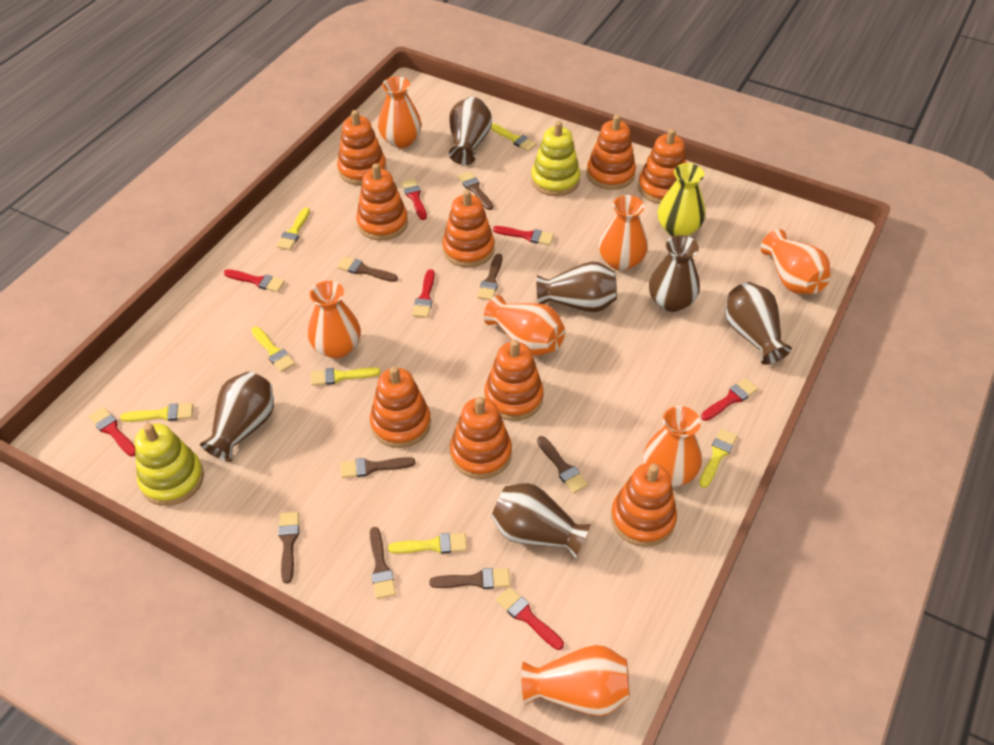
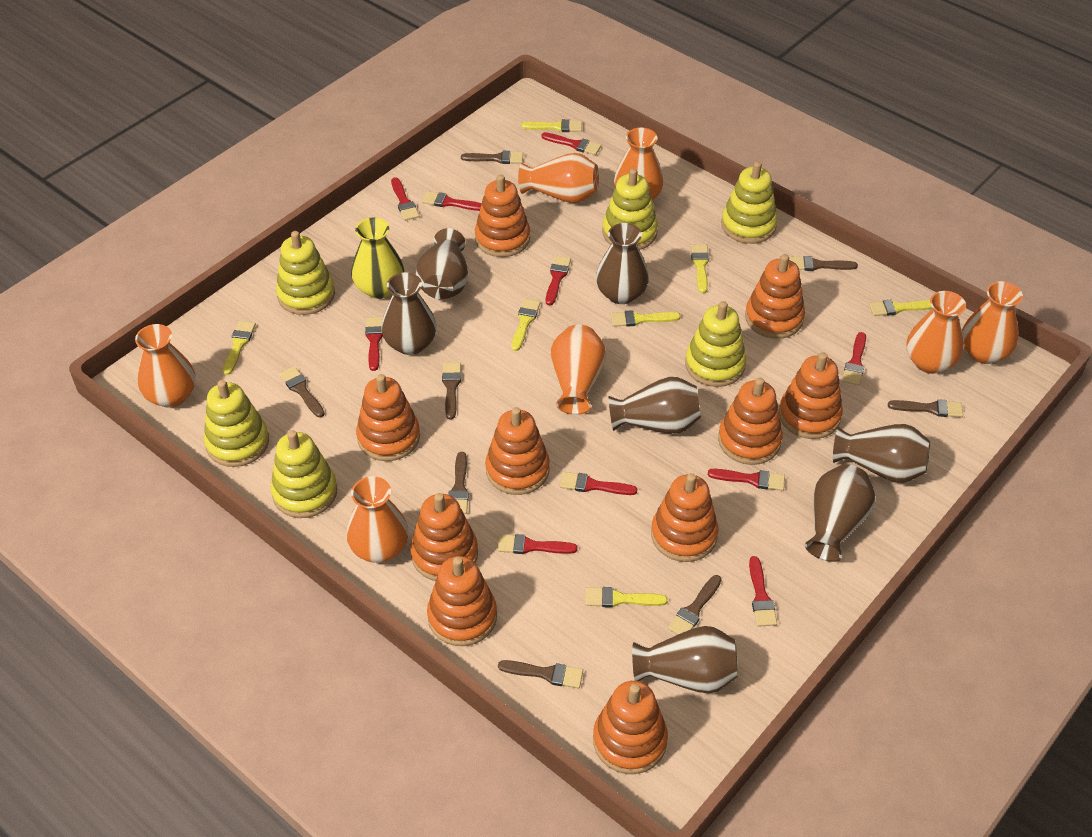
brown vase: [200,372,274,462] [449,97,492,165] [491,483,591,558] [536,261,617,312] [649,235,700,312] [725,282,792,365] = 6 -> [381,272,437,355] [415,228,468,299] [596,223,649,304] [609,377,701,434] [632,626,738,693] [805,464,876,562] [833,424,930,483] = 7
orange stacking toy: [337,110,387,185] [356,163,408,241] [370,366,431,448] [442,190,495,267] [450,397,512,479] [484,339,544,421] [586,115,636,190] [611,463,677,547] [638,129,686,204] = 9 -> [356,374,420,461] [410,493,478,581] [427,556,497,646] [475,175,530,257] [485,407,550,495] [593,681,668,774] [651,473,718,562] [718,378,783,465] [745,254,805,339] [779,352,843,439] = 10
red brush: [89,407,135,456] [224,269,285,292] [401,179,427,220] [412,269,435,318] [493,226,554,245] [496,587,564,650] [701,378,758,421] = 7 -> [365,317,383,371] [391,177,419,221] [422,191,482,211] [497,534,578,554] [541,132,601,155] [546,255,571,305] [560,472,637,495] [708,469,785,491] [749,556,777,627] [842,332,866,385] = 10
yellow stacking toy: [135,423,204,506] [531,121,580,196] = 2 -> [204,380,269,467] [270,430,337,518] [276,231,335,315] [602,168,658,250] [685,301,746,387] [721,161,777,244] = 6

